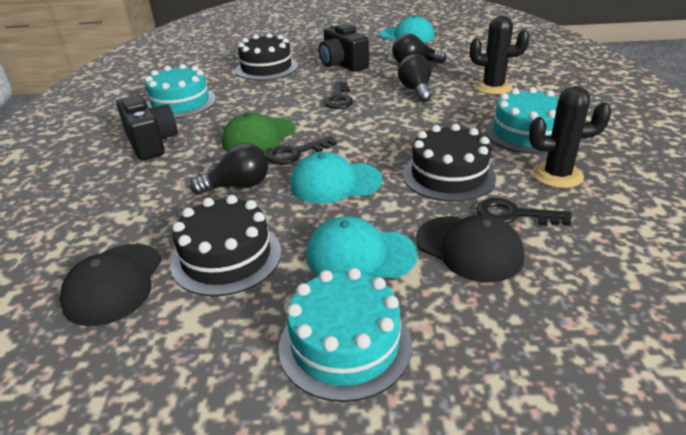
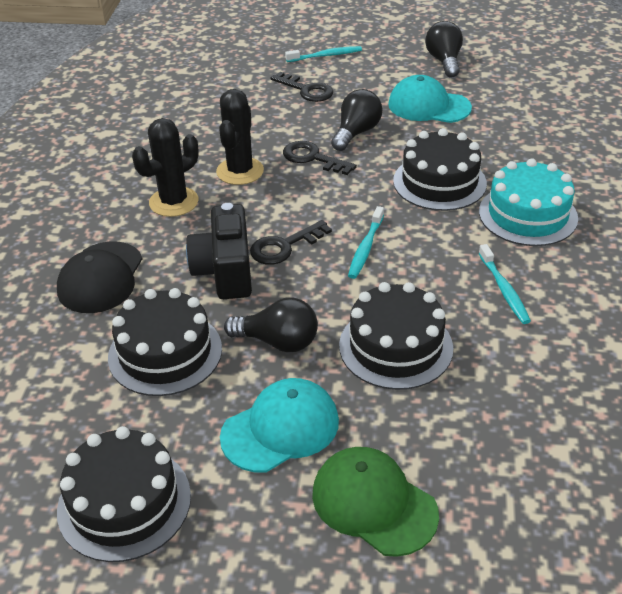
black cake: [170,195,281,296] [235,33,298,80] [403,124,496,202] = 3 -> [57,426,191,562] [108,288,222,396] [339,282,453,390] [393,128,487,211] = 4
black camera: [117,95,178,160] [319,23,369,72] = 2 -> [186,203,252,299] = 1
black cap: [60,244,162,326] [416,215,524,282] = 2 -> [57,241,142,313] = 1
turquoise cake: [145,64,216,119] [279,268,412,402] [485,87,559,154] = 3 -> [479,158,578,246] = 1
turquoise cap: [290,152,382,203] [306,216,418,278] [380,15,435,43] = 3 -> [220,378,339,473] [388,75,472,123] = 2
turquoise toothbrush: none = 0 -> [285,46,362,62] [348,206,384,279] [479,244,531,324] = 3

